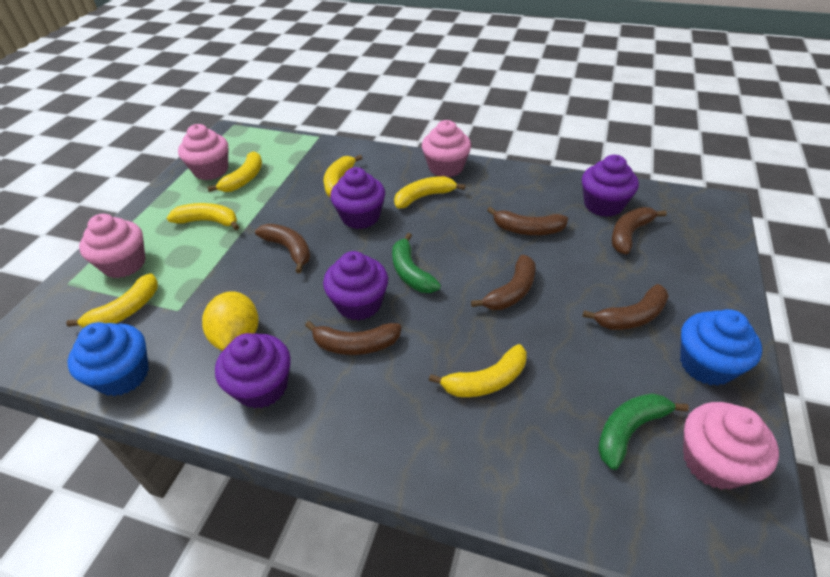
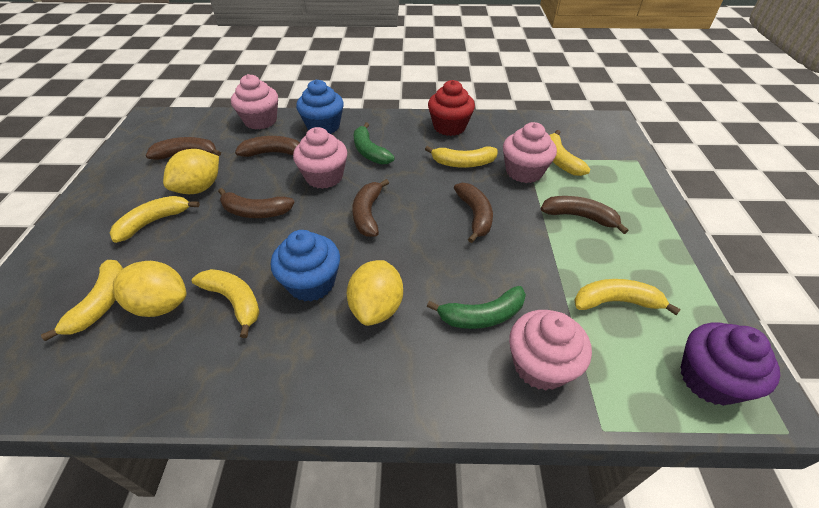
purple cupcake: [215,333,291,409] [323,251,388,321] [330,167,385,229] [582,155,639,217] = 4 -> [680,323,780,406] = 1
red cupcake: none = 0 -> [428,80,475,136] = 1
yellow lemon: [202,291,258,351] = 1 -> [113,261,186,317] [163,149,219,194] [347,260,403,326] = 3

